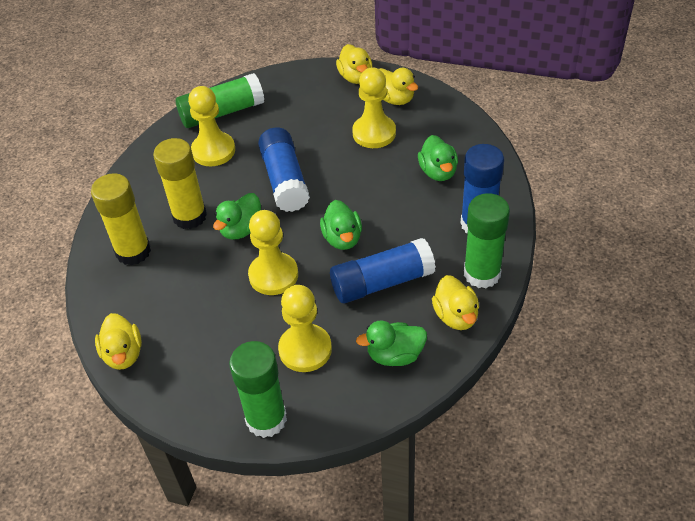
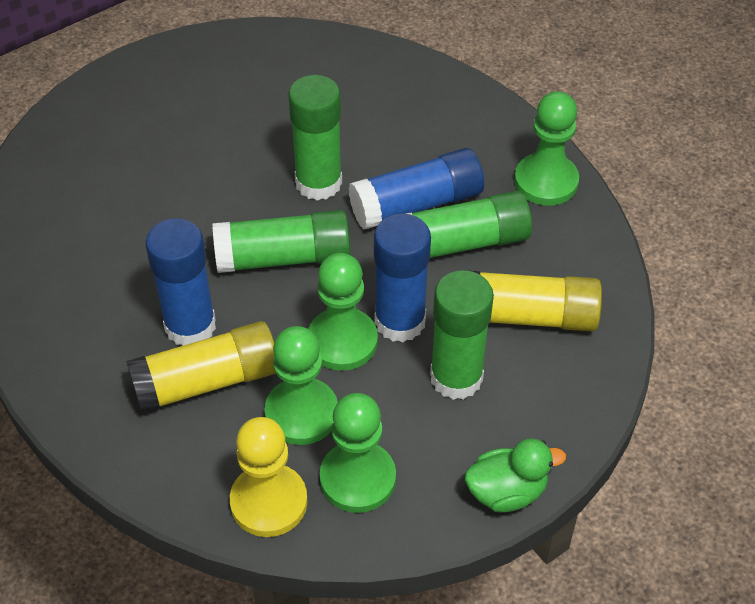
green duck: [213,193,261,239] [320,200,362,250] [356,320,427,366] [418,135,458,181] = 4 -> [465,439,566,512] = 1
green glue stick: [176,73,264,128] [229,341,287,438] [464,193,510,288] = 3 -> [212,210,351,273] [288,75,342,201] [405,191,532,258] [430,270,494,400] = 4
green pawn: none = 0 -> [265,326,338,445] [308,253,378,371] [320,393,396,513] [514,91,579,206] = 4
yellow duck: [95,313,142,370] [336,44,373,84] [379,68,418,105] [432,275,479,330] = 4 -> none = 0
yellow pawn: [188,86,235,166] [248,210,298,295] [278,285,332,372] [352,68,396,148] = 4 -> [230,417,308,537] = 1

